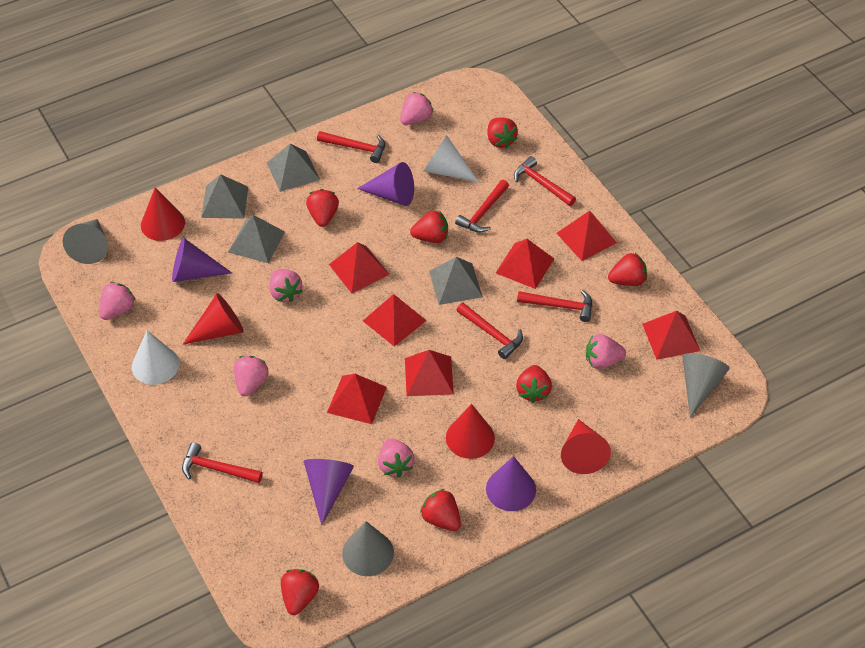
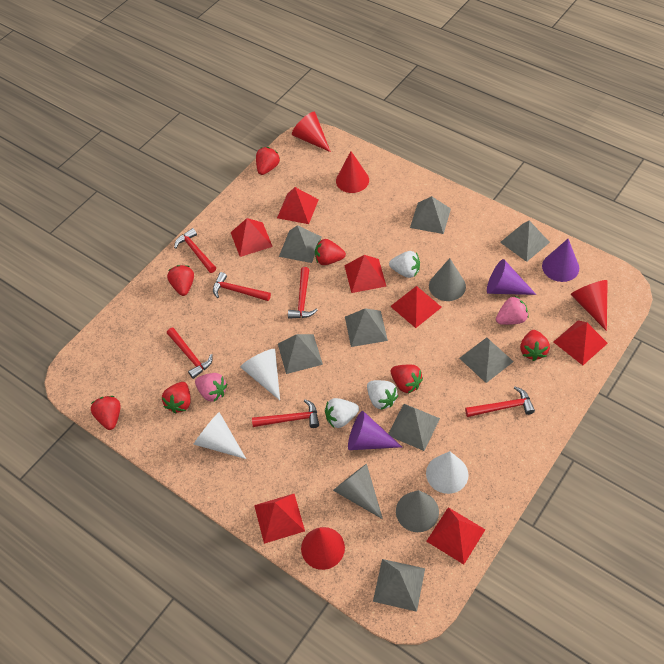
grey pyramid: [201,174,248,219] [228,215,285,263] [267,143,320,192] [429,257,483,305] = 4 -> [278,334,323,374] [279,225,322,263] [345,308,388,347] [373,559,425,612] [388,404,440,451] [410,196,451,234] [459,337,514,383] [500,221,550,262] = 8
pink strawberry: [99,282,136,320] [234,356,269,396] [269,269,302,302] [378,438,414,478] [400,92,433,125] [586,334,626,369] = 6 -> [195,373,227,402] [496,296,529,325] = 2
purple cone: [172,238,232,282] [304,459,354,526] [357,162,414,206] [486,456,536,511] = 4 -> [348,411,402,450] [487,259,537,295] [542,239,579,282] = 3
white cone: [132,330,179,385] [424,135,479,182] = 2 -> [194,412,246,459] [240,349,280,400] [426,451,468,494] = 3
white strawberry: none = 0 -> [325,398,359,428] [367,380,398,410] [389,251,420,278] = 3

